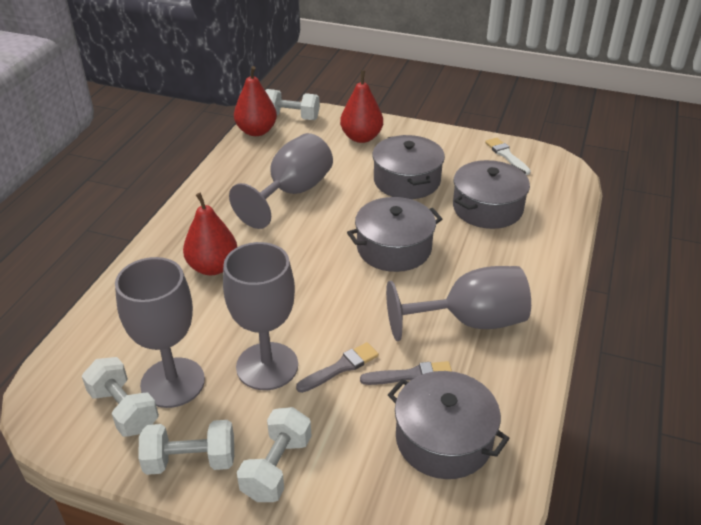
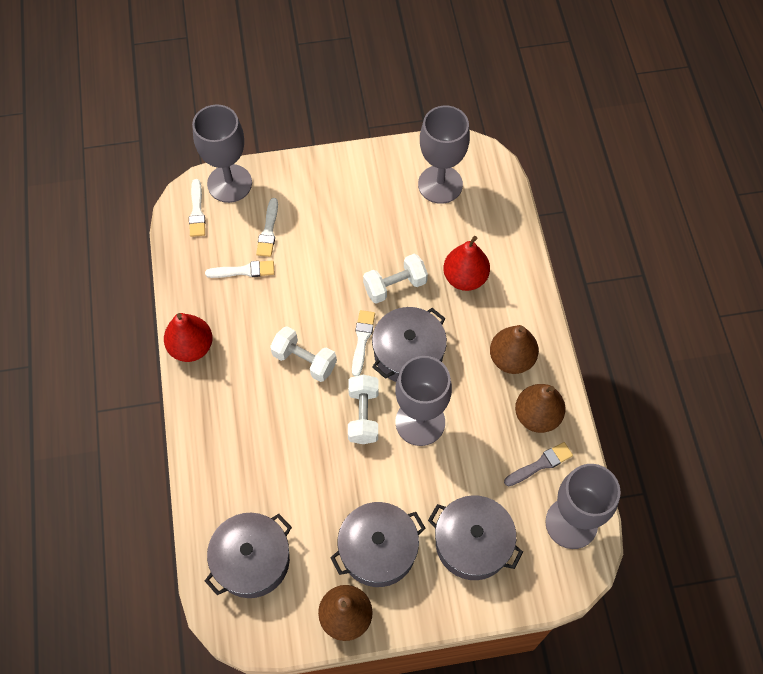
brown pear: none = 0 -> [318,585,373,641] [490,325,539,374] [515,384,566,433] = 3
grey brush: [296,342,379,393] [360,361,452,385] = 2 -> [504,442,573,486] = 1
red pear: [183,193,237,275] [234,66,277,136] [340,70,383,143] = 3 -> [164,313,213,362] [443,236,490,291] = 2
white brush: [485,138,531,175] = 1 -> [189,179,205,237] [205,260,275,278] [256,198,278,257] [352,310,375,376] = 4
white dumbbell: [82,357,159,437] [138,420,234,475] [237,407,311,502] [265,89,320,120] = 4 -> [270,327,337,382] [348,374,378,444] [363,254,428,304] = 3

